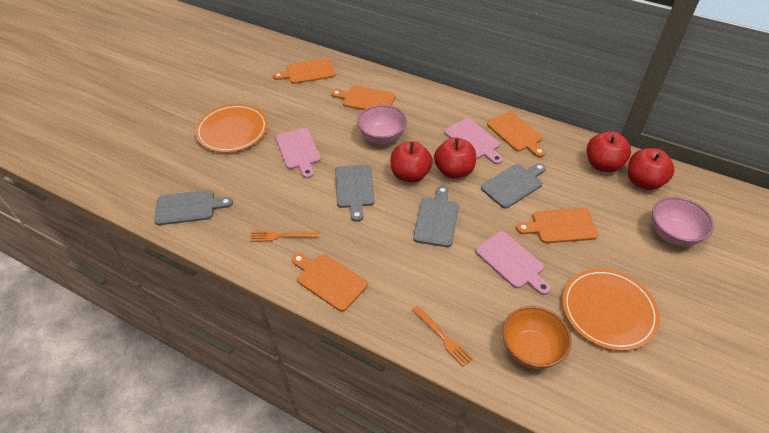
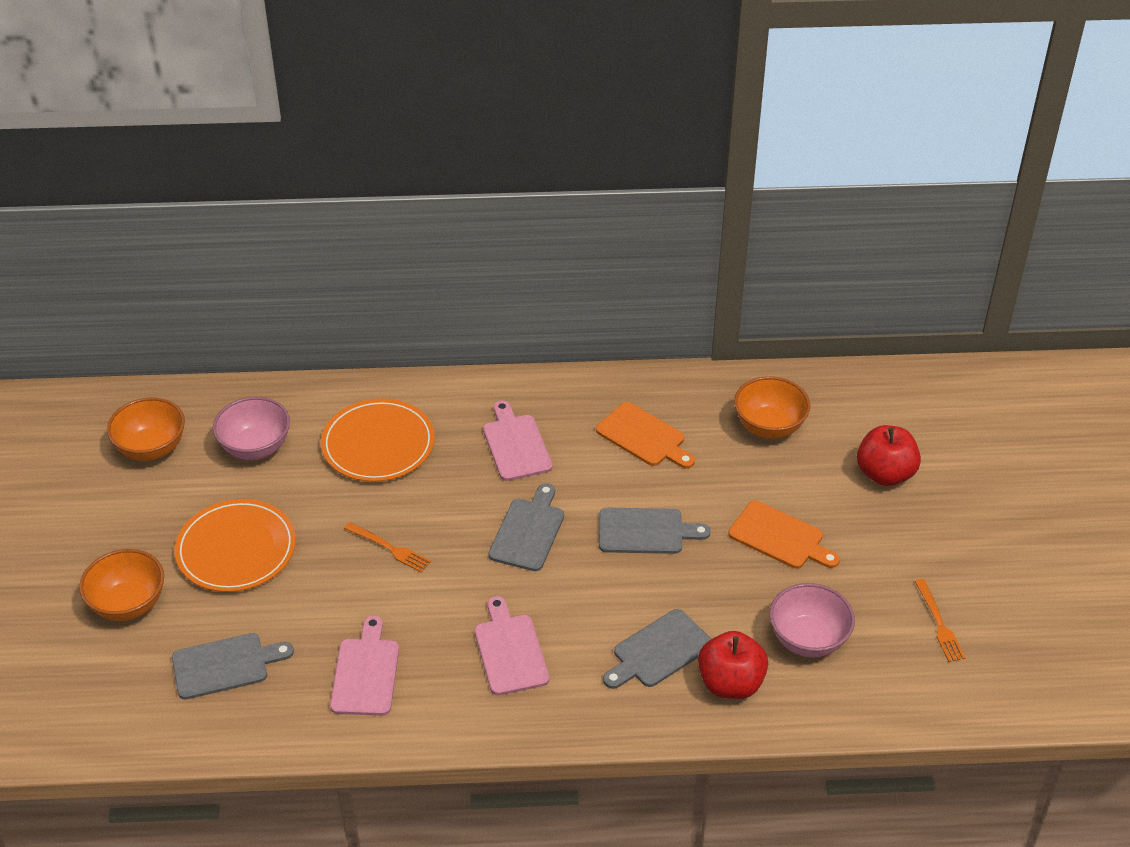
orange bowl: [503,306,572,369] = 1 -> [79,549,164,621] [107,397,185,461] [734,376,810,439] = 3
orange cutting board: [273,58,335,84] [292,253,368,312] [331,86,395,110] [487,112,546,157] [516,208,599,243] = 5 -> [596,402,695,468] [728,501,840,569] = 2
red apple: [391,141,433,183] [434,137,476,179] [587,131,631,172] [628,148,675,190] = 4 -> [698,631,768,699] [857,425,921,486] = 2

